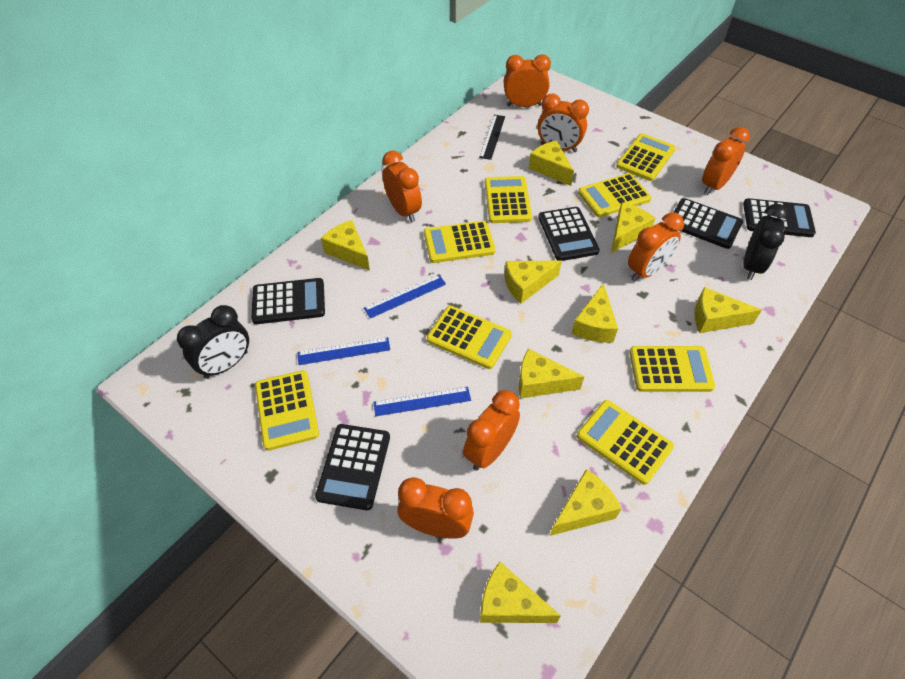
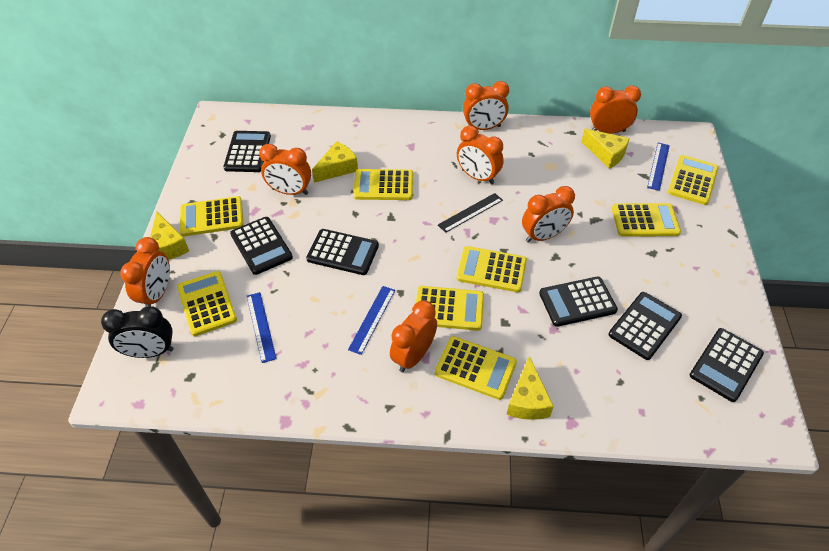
black calculator: [251,278,325,324] [315,424,390,510] [538,207,600,261] [673,198,743,249] [743,198,816,237] = 5 -> [223,131,271,172] [230,217,293,275] [306,229,379,275] [539,277,618,327] [608,292,682,360] [689,328,764,402] = 6
black clock: [177,305,249,379] [743,204,788,280] = 2 -> [101,306,174,358] = 1
yellow cheese: [321,220,370,271] [480,562,561,623] [504,260,562,304] [519,349,584,399] [529,140,574,186] [550,469,622,536] [571,283,618,343] [611,202,655,253] [694,287,762,333] = 9 -> [150,212,189,260] [312,141,358,183] [507,356,554,420] [581,129,630,169] = 4

